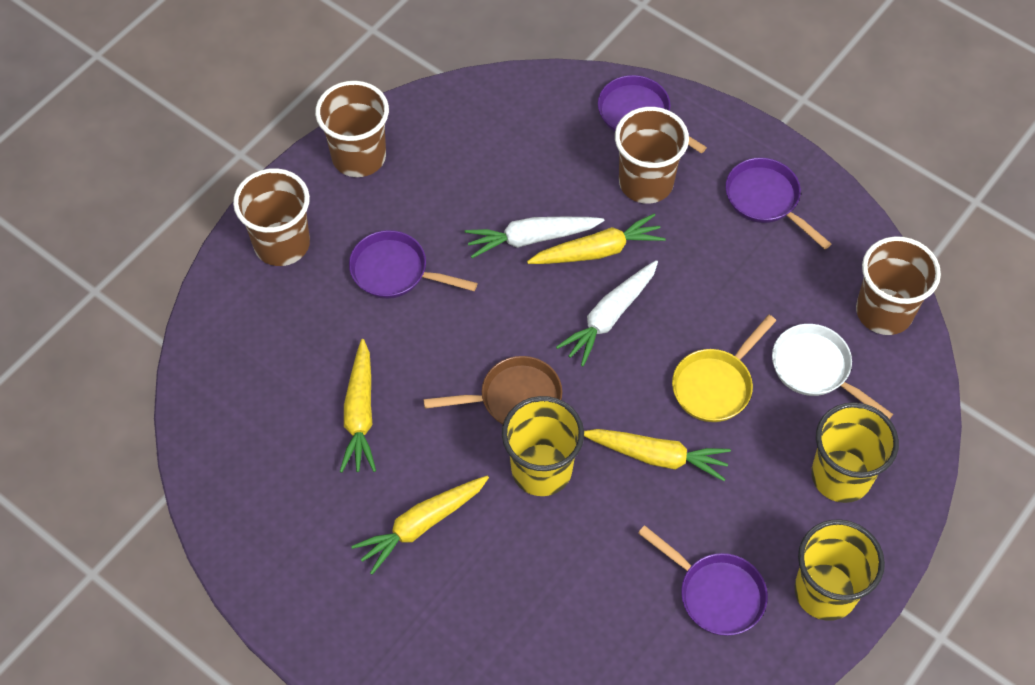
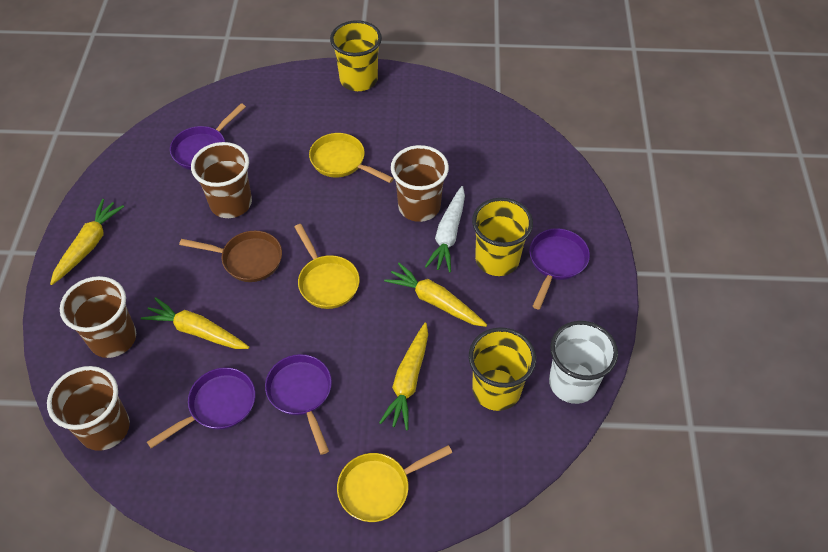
white carrot: [465,217,604,258] [556,260,658,367] = 2 -> [425,186,465,272] = 1
white cup: none = 0 -> [549,321,618,404] = 1
white pan: [772,324,893,419] = 1 -> none = 0
yellow pan: [672,315,776,422] = 1 -> [294,224,360,309] [309,133,394,183] [337,445,452,522] = 3

